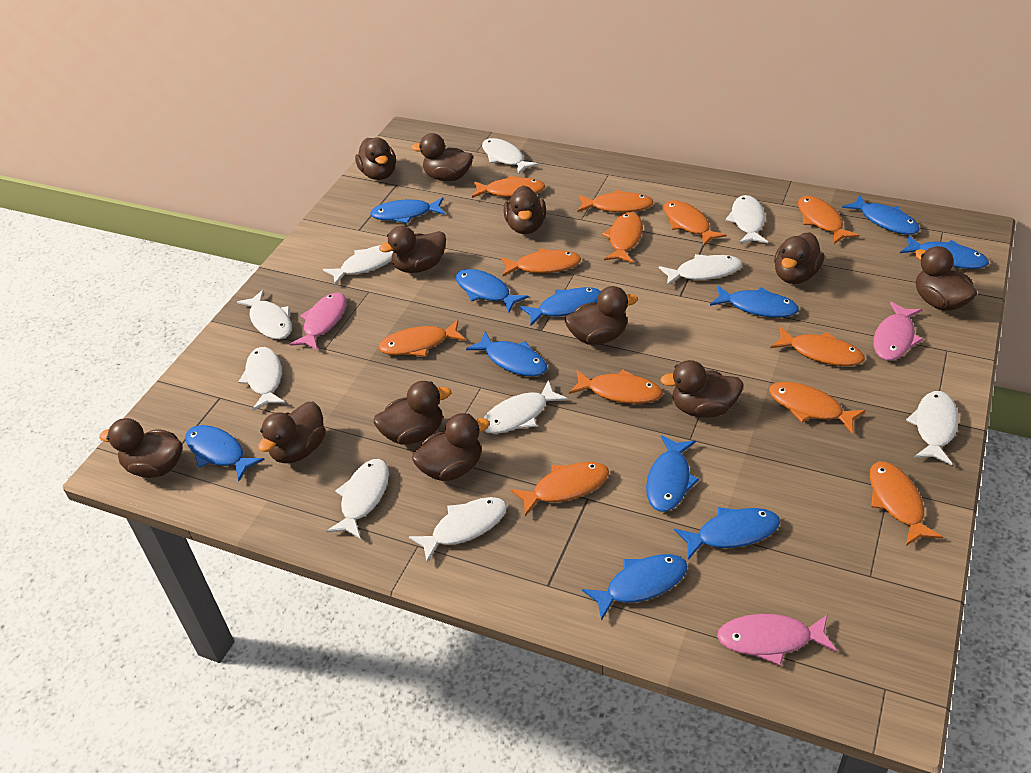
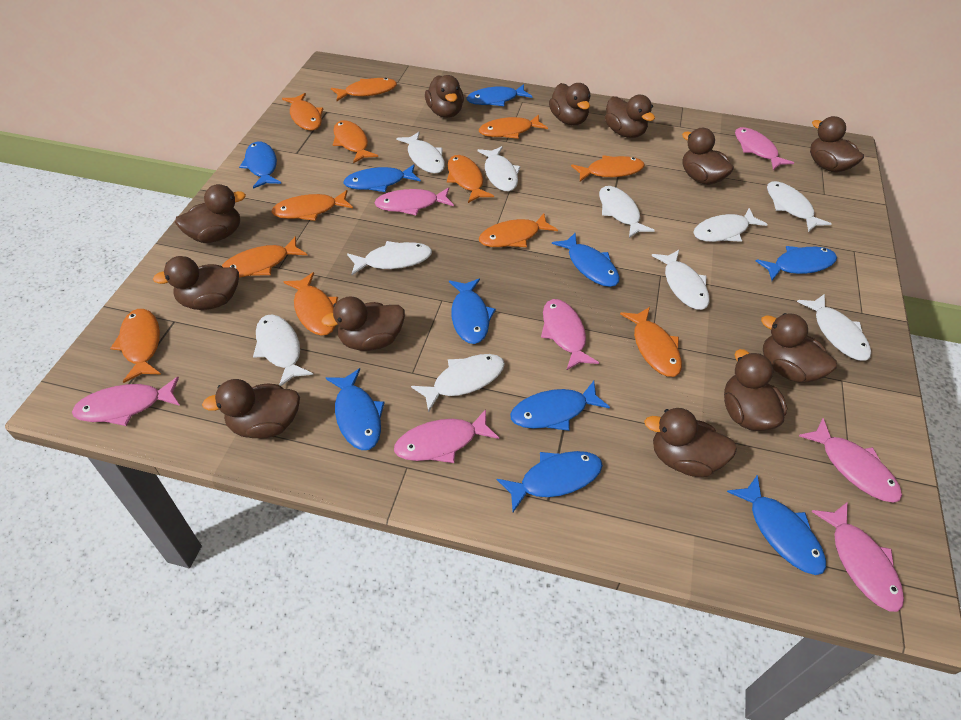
blue fish: [185,425,265,481] [370,197,445,224] [456,269,529,313] [466,331,547,376] [520,287,601,326] [582,554,688,621] [646,435,699,512] [674,507,780,560] [710,285,799,318] [842,195,920,234] [900,235,989,269] = 11 -> [239,142,281,189] [326,368,385,450] [343,164,421,192] [449,278,496,344] [467,84,533,106] [497,451,603,512] [510,381,610,431] [552,233,620,287] [727,475,826,575] [756,246,837,281] = 10
pink fish: [290,293,346,351] [717,614,837,666] [873,301,923,361] = 3 -> [72,377,180,426] [374,187,454,215] [394,409,499,463] [541,299,599,371] [735,127,794,170] [799,418,902,503] [811,502,904,612] = 7

